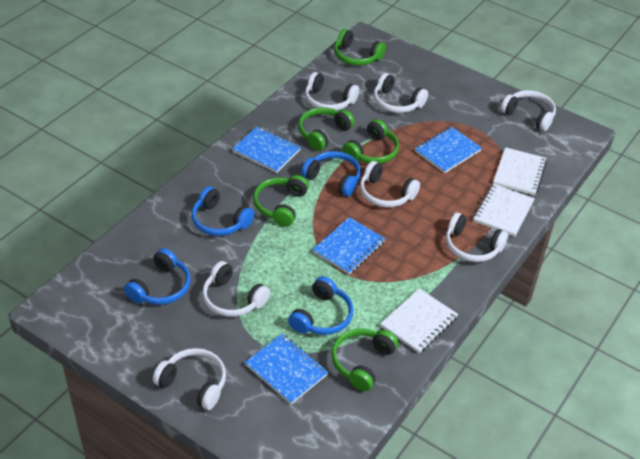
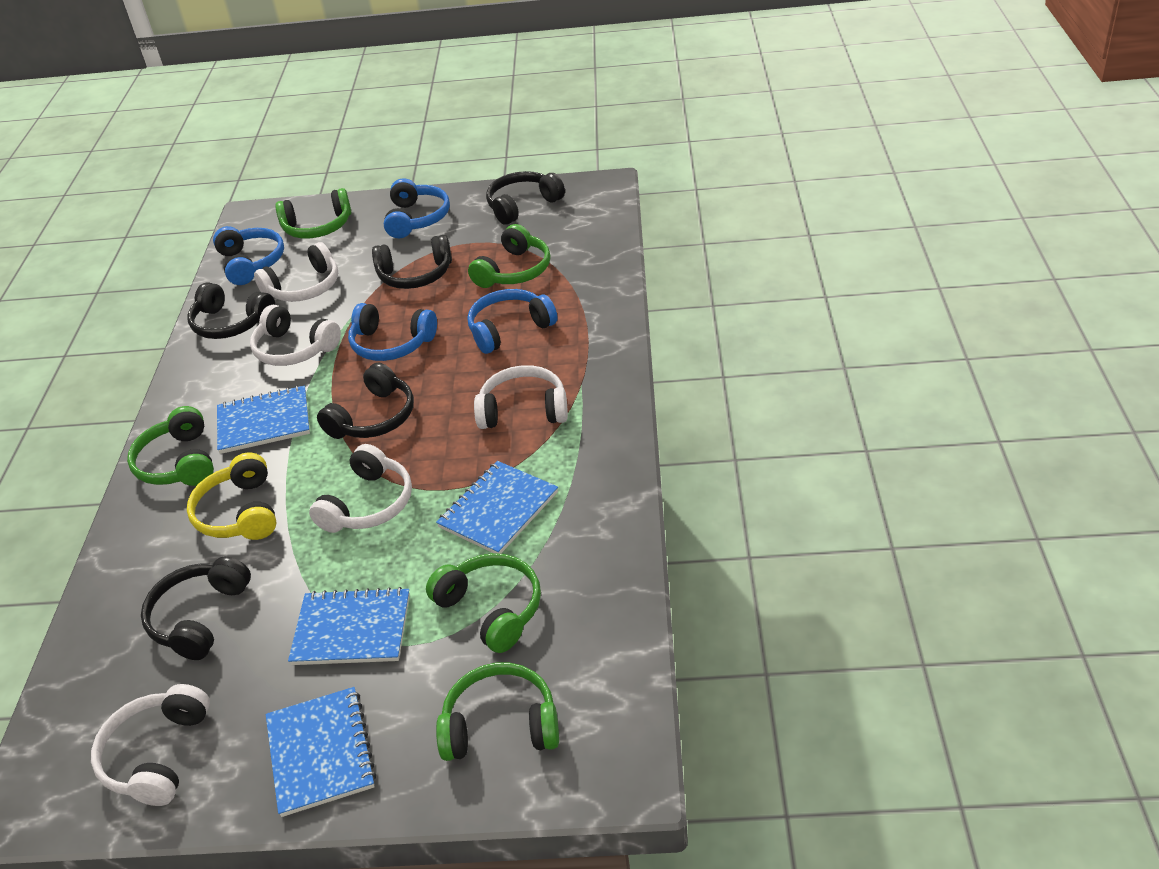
black headphones: none = 0 -> [141,557,251,660] [187,282,276,339] [317,363,414,439] [372,235,452,289] [486,171,565,225] = 5
white headphones: [153,348,226,410] [202,261,270,317] [305,72,359,110] [360,161,420,208] [374,73,428,113] [446,213,508,262] [501,90,556,131] = 7 -> [91,684,210,806] [250,305,341,366] [254,242,338,302] [309,444,412,533] [474,365,568,429] = 5
white notebook: [380,288,458,353] [474,184,535,237] [493,147,547,195] = 3 -> none = 0
yellow headphones: none = 0 -> [187,452,276,540] = 1

